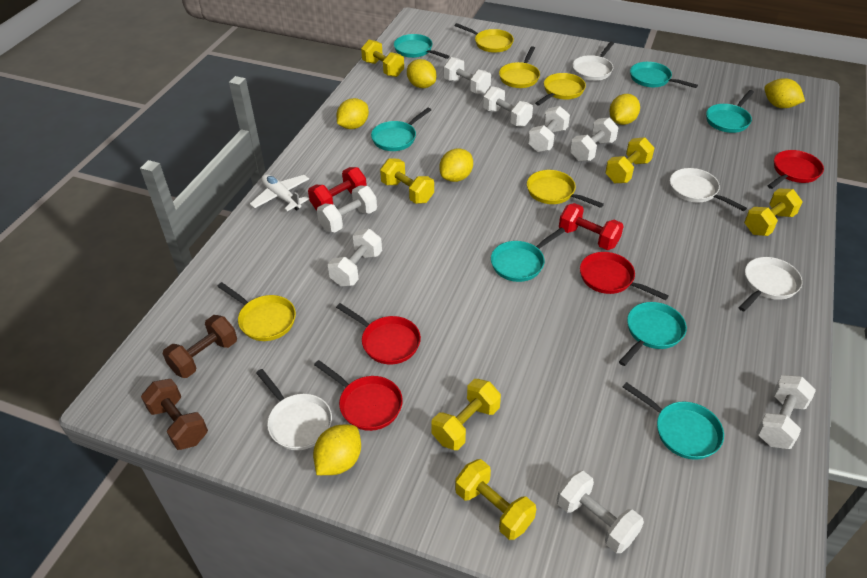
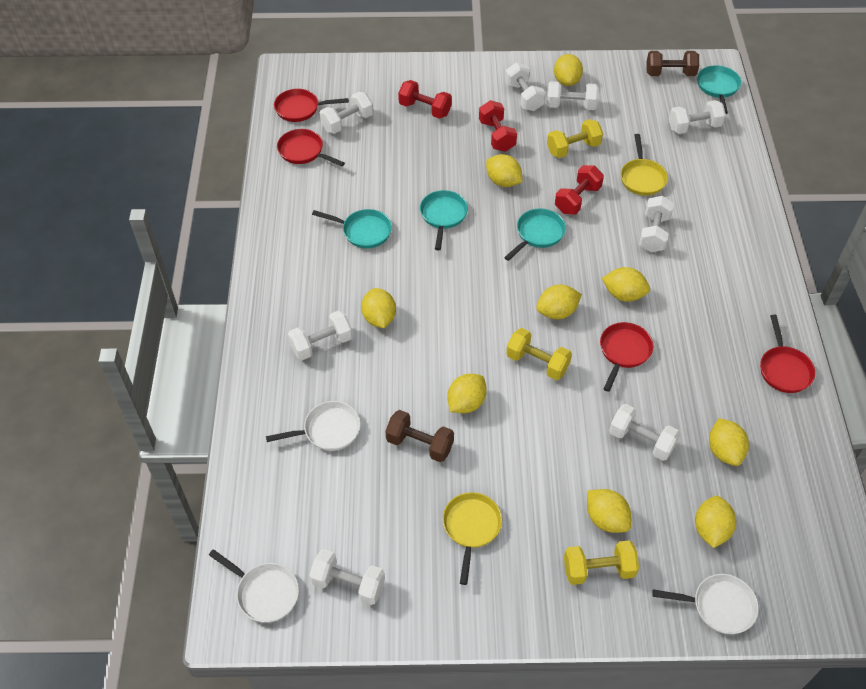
red dumbbell: [308,167,367,211] [559,203,624,250] = 2 -> [398,80,452,119] [479,100,517,152] [555,165,604,215] = 3
turquoise pan: [371,108,431,151] [394,34,450,59] [491,228,565,282] [619,302,687,366] [623,382,724,460] [630,62,698,88] [706,90,754,133] = 7 -> [312,209,392,249] [420,190,468,250] [504,209,566,261] [697,65,741,114] = 4
white pan: [256,369,332,450] [572,42,614,81] [670,168,747,211] [738,257,802,311] = 4 -> [209,549,299,623] [266,401,360,451] [652,574,759,634] = 3
white plane: [250,174,309,211] = 1 -> none = 0
yellow dumbbell: [361,39,404,77] [380,158,434,204] [431,379,501,450] [455,459,536,540] [605,137,654,183] [744,189,803,236] = 6 -> [506,328,572,380] [547,119,603,158] [564,540,639,585] = 3
yellow lemon: [313,425,361,475] [336,98,369,129] [407,59,436,88] [439,149,473,182] [609,94,640,125] [764,78,805,108] = 6 -> [361,288,396,328] [447,374,487,413] [486,154,522,187] [536,285,582,319] [554,54,583,86] [587,489,631,533] [602,267,650,302] [695,496,736,548] [709,418,749,466] = 9
yellow pan: [217,282,296,341] [455,23,514,53] [499,46,540,88] [527,170,604,208] [535,73,586,106] = 5 -> [443,492,502,585] [621,134,668,196] = 2

